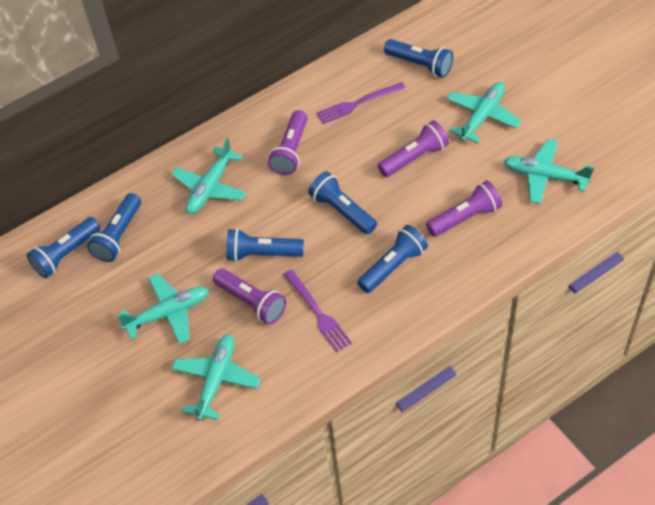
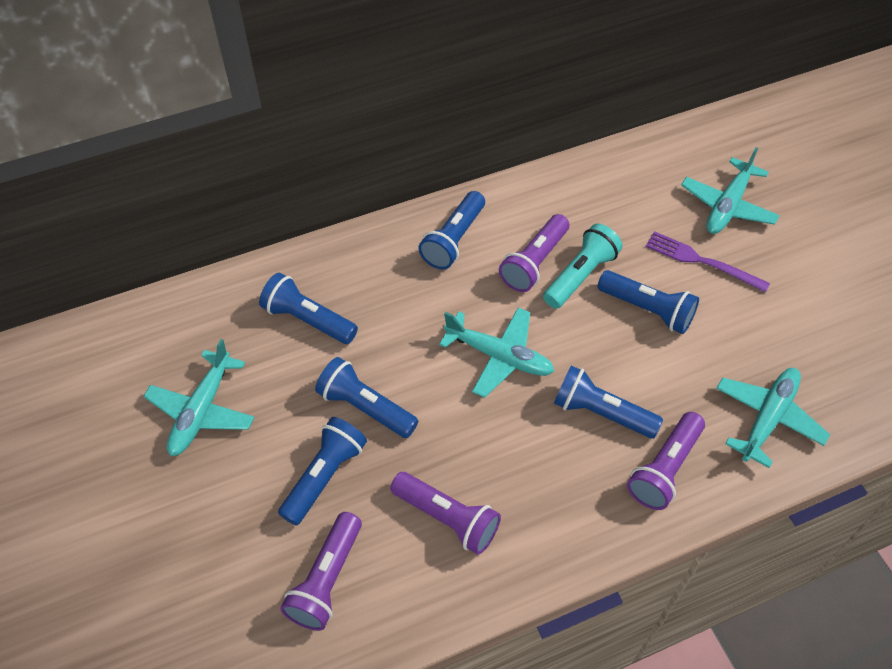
purple fork: [283,269,352,352] [316,82,406,124] = 2 -> [646,231,770,293] = 1
turquoise flashlight: none = 0 -> [543,224,622,309] = 1
turquoise plane: [117,274,209,344] [171,138,246,214] [172,334,261,420] [447,82,521,143] [504,139,594,204] = 5 -> [143,339,254,456] [439,308,554,398] [681,147,780,234] [716,368,830,468] = 4

